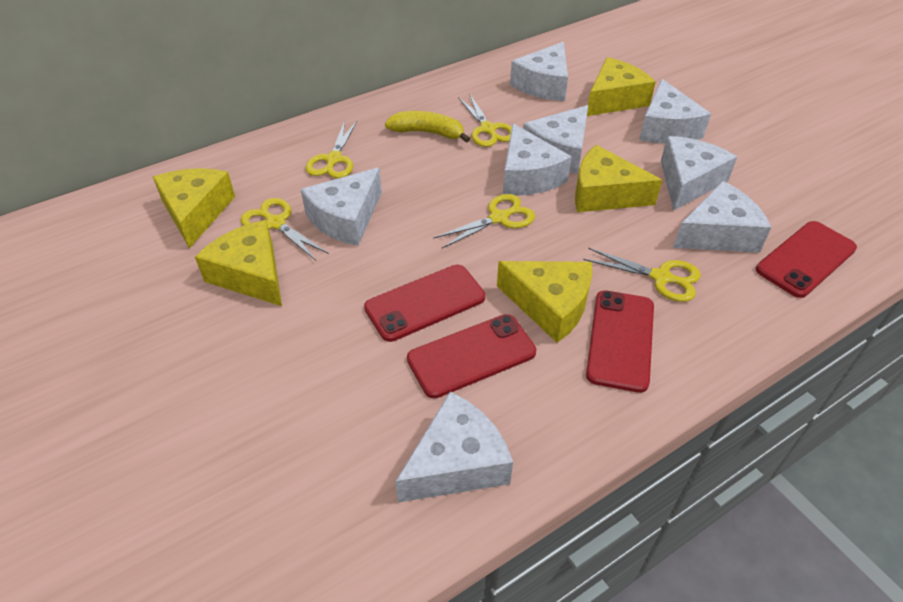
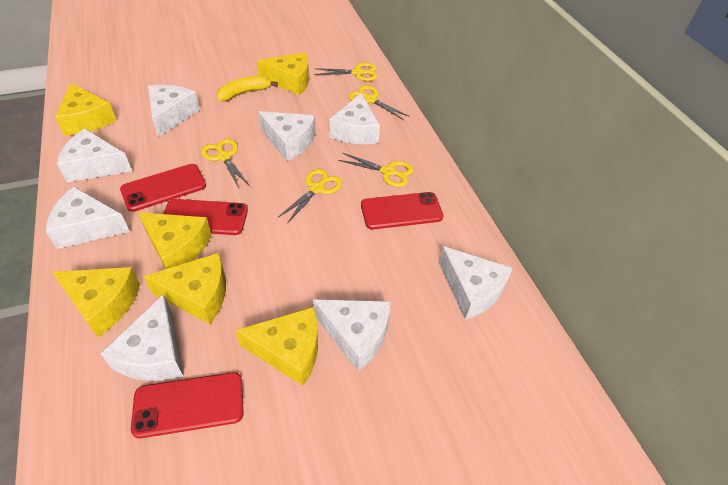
yellow cheese: [153,168,235,249] [195,220,282,306] [497,261,592,343] [575,145,662,212] [587,57,656,116] = 5 -> [52,267,140,337] [55,83,117,136] [138,212,212,269] [143,253,226,324] [235,307,318,386] [257,52,309,95] = 6

